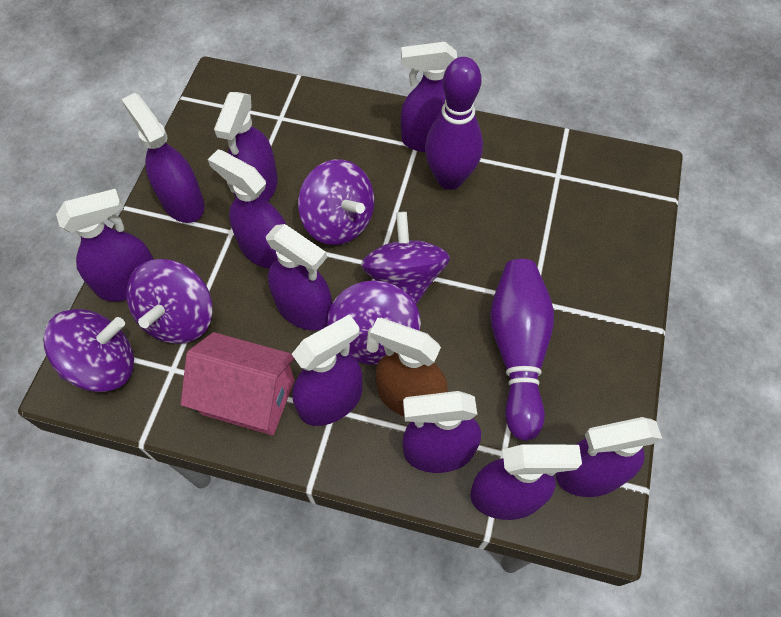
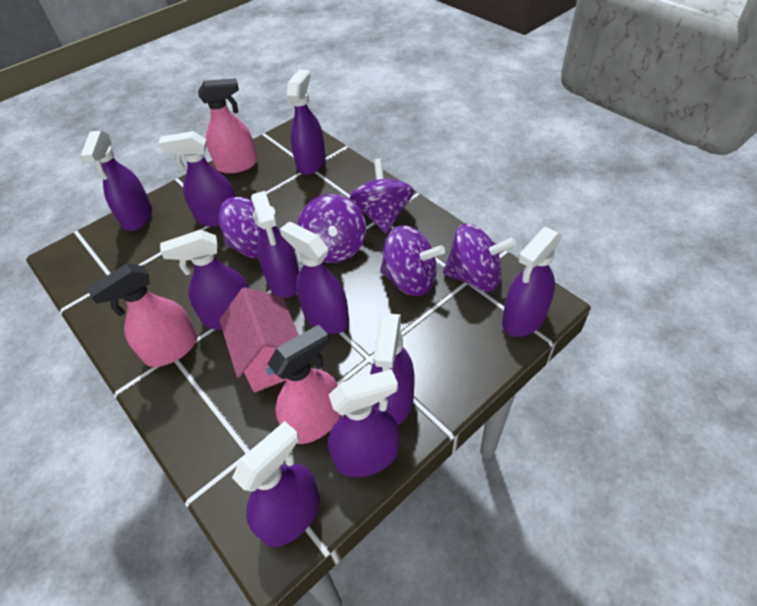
brown spray bottle: [370,318,448,416] = 1 -> none = 0
pink spray bottle: none = 0 -> [87,264,197,367] [198,78,257,173] [268,325,341,444] = 3
purple bowling pin: [425,57,483,190] [490,259,554,441] = 2 -> none = 0

